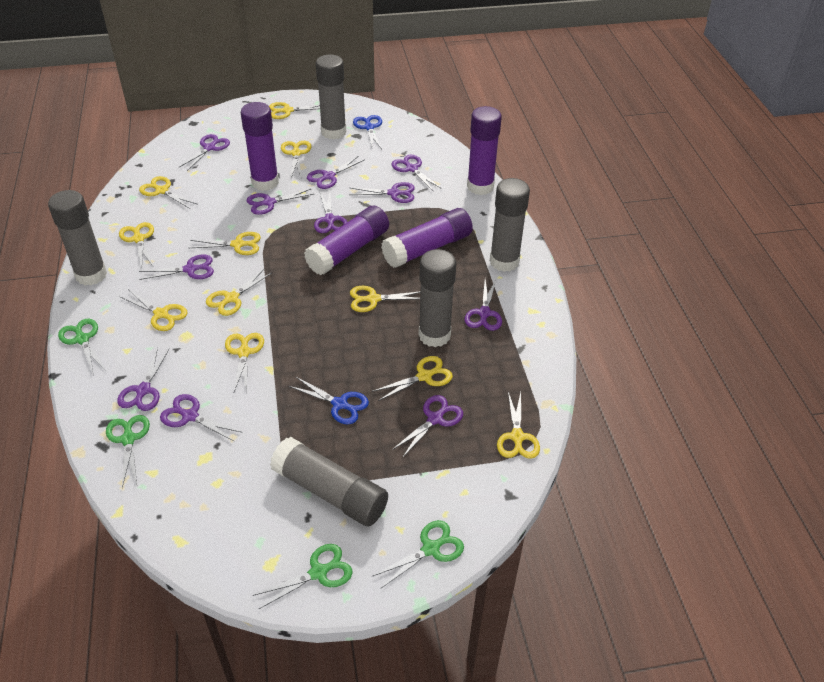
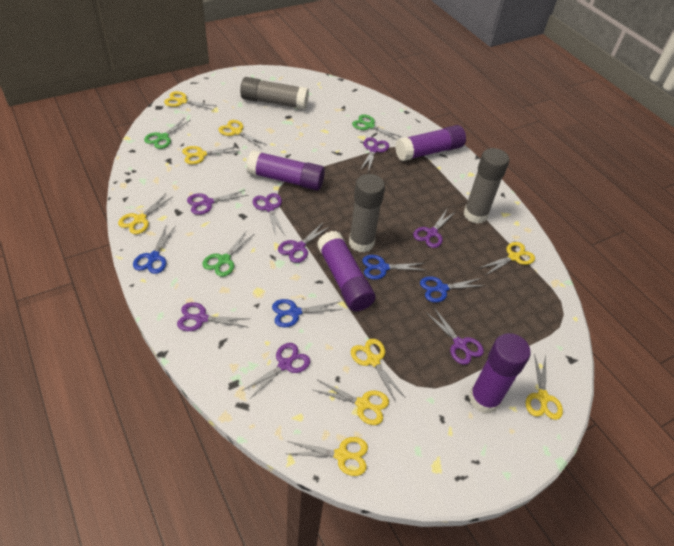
blue scissors: [289,377,369,424] [353,115,382,150] = 2 -> [133,226,175,274] [272,299,342,327] [362,255,425,280] [420,276,485,303] = 4
green scissors: [58,319,105,373] [106,415,150,488] [252,544,353,609] [373,520,464,589] = 4 -> [144,117,191,149] [202,230,254,277] [352,115,402,140] = 3
grey glue stick: [48,190,107,285] [270,437,388,526] [316,54,346,139] [418,249,456,347] [490,178,530,272] = 5 -> [240,77,309,110] [349,174,385,252] [464,148,509,224] = 3
purple scissors: [117,348,169,411] [139,254,214,280] [160,394,243,442] [179,134,230,171] [247,189,314,215] [307,156,365,189] [314,191,347,233] [349,182,415,203] [391,155,442,191] [392,395,463,458] [464,280,502,331] = 11 -> [177,302,250,331] [187,190,248,215] [242,343,310,400] [253,193,285,236] [278,222,331,263] [360,137,389,172] [413,209,455,248] [426,308,484,365] = 8
yellow scissors: [119,222,154,268] [119,289,188,331] [139,176,197,209] [190,232,261,255] [206,269,272,316] [225,333,264,392] [269,102,320,119] [281,141,312,178] [350,286,421,312] [372,356,453,401] [497,392,540,459] = 11 -> [118,194,172,234] [164,91,216,110] [182,146,238,164] [219,120,267,148] [287,437,368,476] [314,380,389,425] [351,339,406,402] [480,242,535,275] [526,353,563,420] = 9

